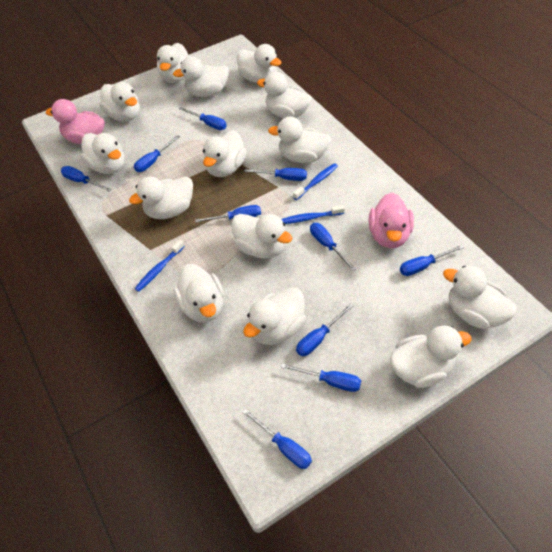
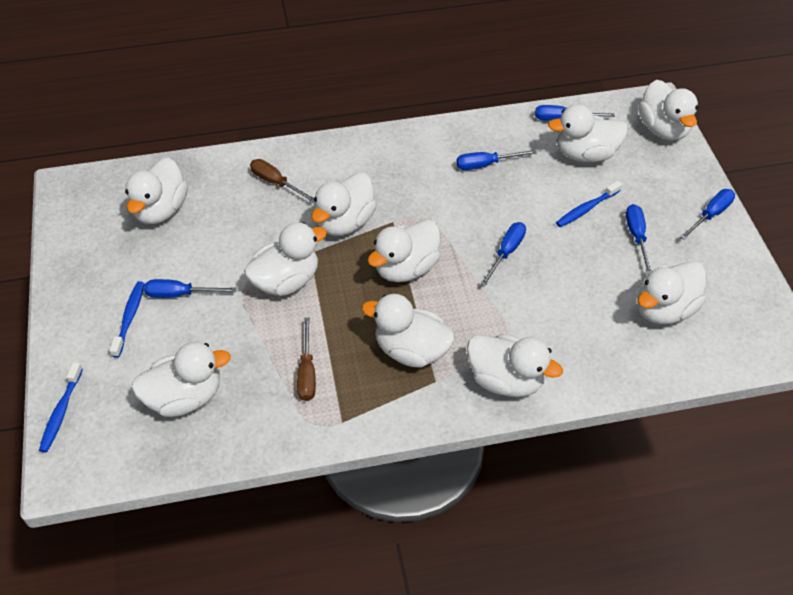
blue screwdriver: [61,166,111,191] [134,135,180,172] [179,107,227,130] [195,205,261,223] [242,408,312,469] [244,168,307,181] [281,363,361,392] [296,304,353,356] [310,223,356,271] [400,245,464,276] = 10 -> [144,279,237,298] [456,150,537,170] [480,222,526,286] [535,105,615,121] [626,204,652,275] [680,189,735,240] = 6
brown screwdriver: none = 0 -> [250,159,315,203] [297,317,316,401] = 2
pink duck: [46,99,105,144] [369,193,414,248] = 2 -> none = 0
white duck: [80,133,124,174] [99,82,140,122] [129,176,193,219] [157,43,190,83] [173,56,229,97] [174,264,224,323] [203,130,247,177] [231,214,292,259] [237,44,282,83] [243,287,306,345] [257,72,312,118] [268,117,331,163] [390,325,472,388] [443,266,517,329] = 14 -> [125,158,188,224] [131,342,231,417] [244,222,327,296] [311,173,377,236] [362,294,455,368] [368,220,441,282] [467,334,563,397] [548,104,628,162] [637,261,706,324] [638,80,698,141] = 10

